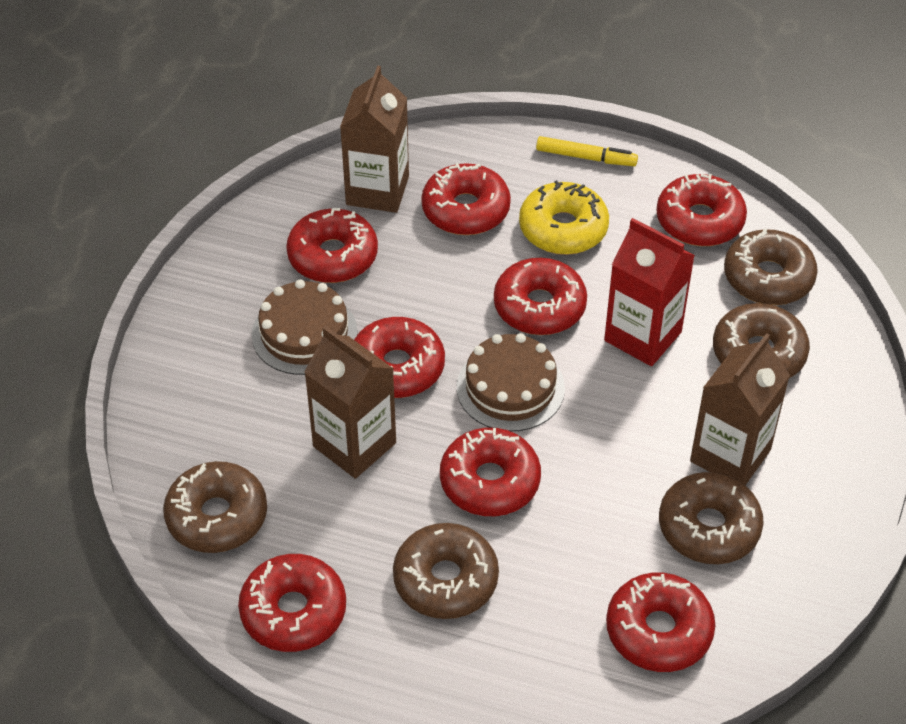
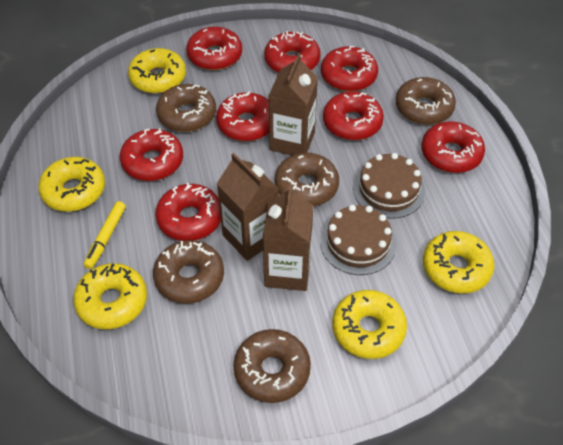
red carton: [604,218,695,366] = 1 -> none = 0
yellow donut: [519,180,609,255] = 1 -> [38,157,105,212] [73,263,147,329] [128,48,186,94] [332,290,407,359] [423,231,494,294] = 5

